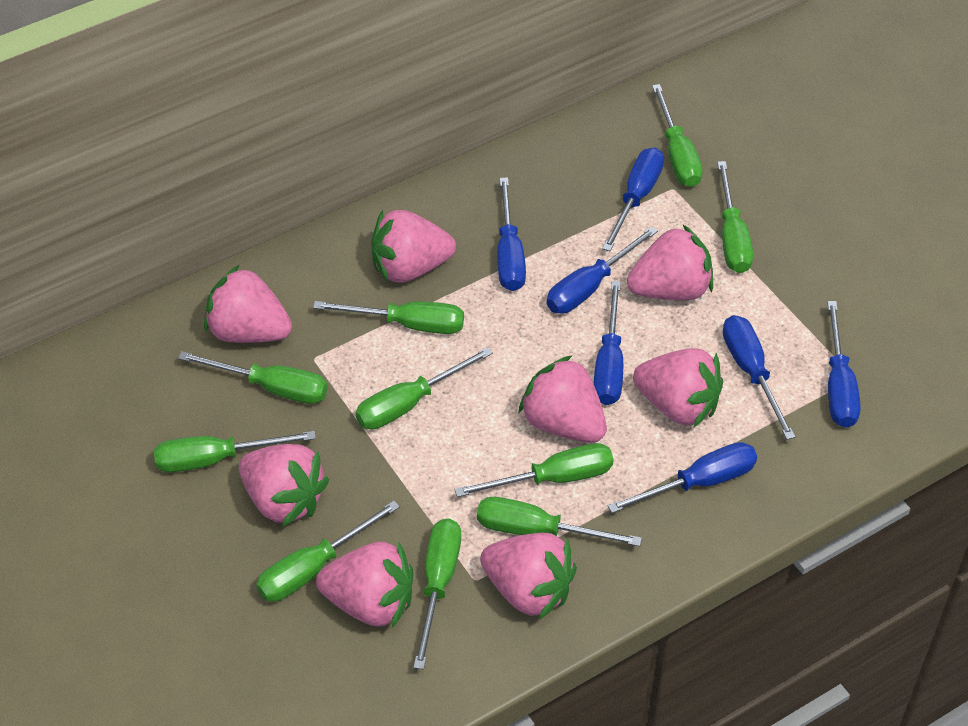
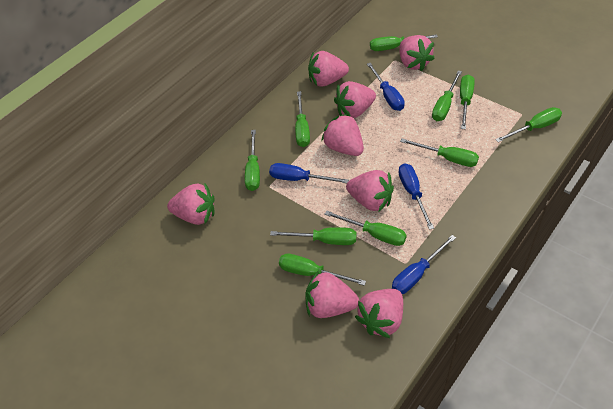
blue screwdriver: [497,177,526,291] [547,226,658,314] [594,281,623,405] [602,147,664,251] [607,442,757,513] [723,315,796,440] [827,301,861,428] = 7 -> [269,163,349,183] [367,63,405,111] [392,235,456,294] [398,163,434,230] = 4

